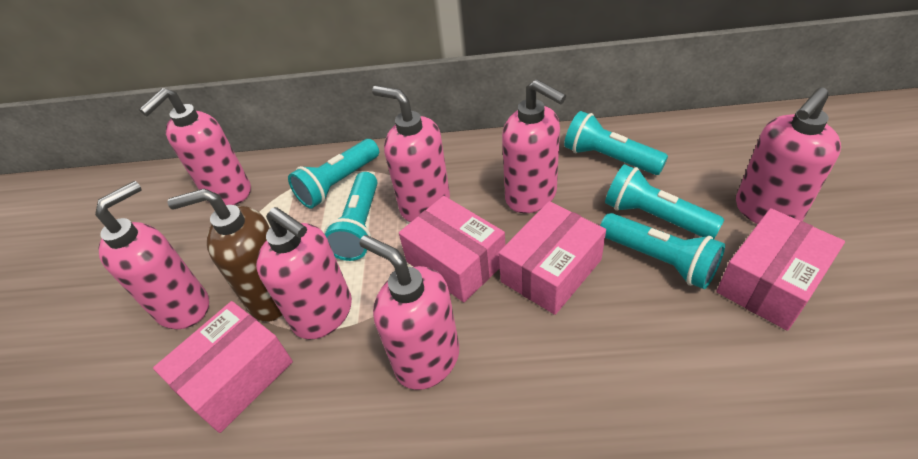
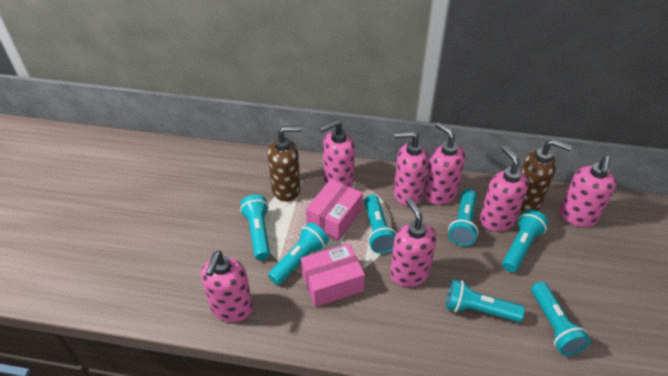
brown soap dispenser: [168,188,283,322] = 1 -> [268,126,302,202] [520,139,572,213] = 2
pink box: [153,301,293,433] [399,196,505,302] [499,201,606,315] [716,208,845,331] = 4 -> [301,243,365,307] [306,179,363,241] = 2
turquoise flashlight: [288,139,379,209] [324,172,378,261] [564,111,668,175] [600,213,725,289] [605,164,725,239] = 5 -> [240,195,270,260] [268,222,329,285] [364,195,396,254] [446,280,525,322] [448,189,478,246] [502,209,548,272] [531,282,590,356] = 7

